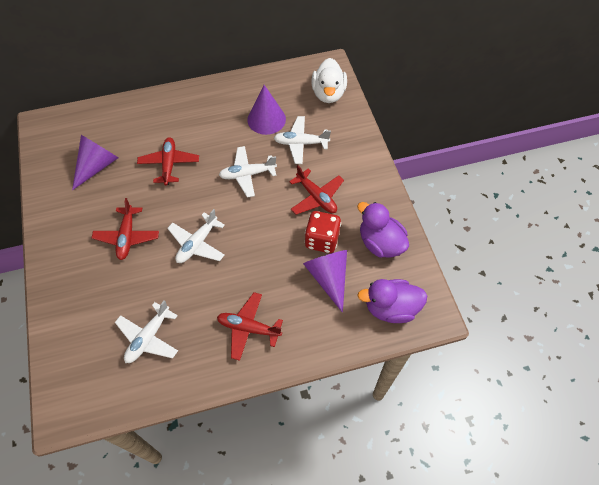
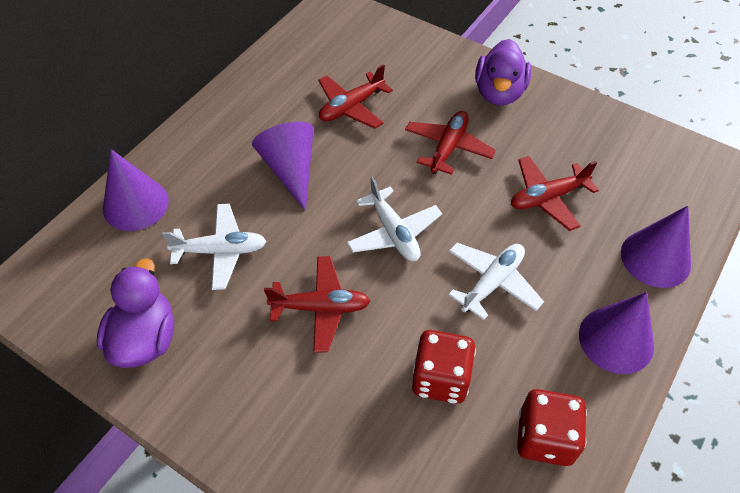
purple cone: [72,135,119,190] [247,85,286,135] [303,250,347,313] = 3 -> [103,149,169,231] [252,122,314,211] [579,292,654,374] [621,206,691,288] = 4
red dice: [305,211,341,253] = 1 -> [411,330,476,404] [517,389,587,466] = 2
white duck: [311,58,347,103] = 1 -> none = 0
white plane: [115,300,178,363] [167,209,225,263] [219,146,277,197] [274,116,331,164] = 4 -> [162,203,266,290] [347,177,442,261] [448,243,544,320] = 3

